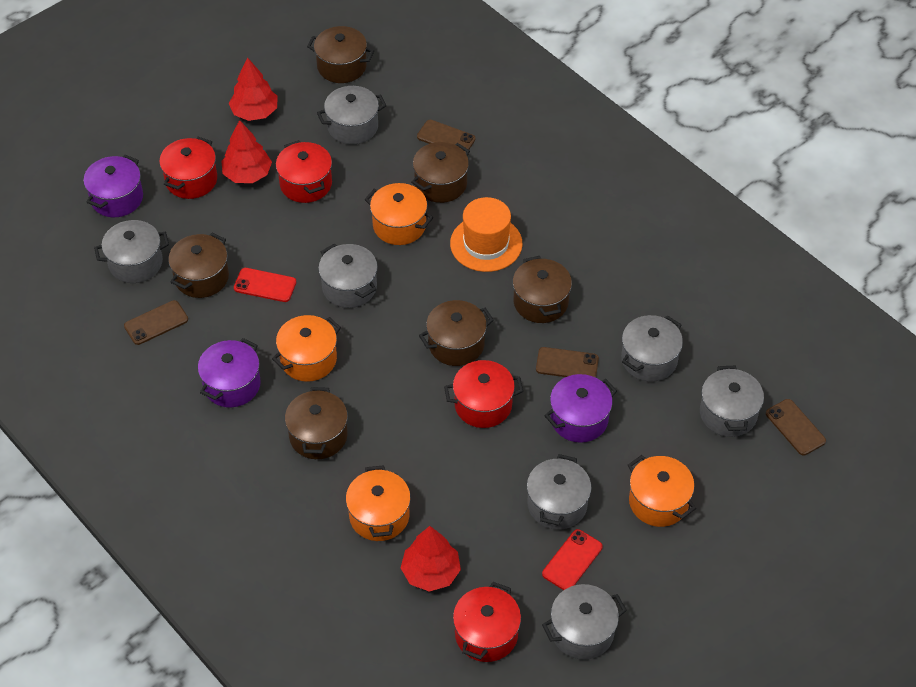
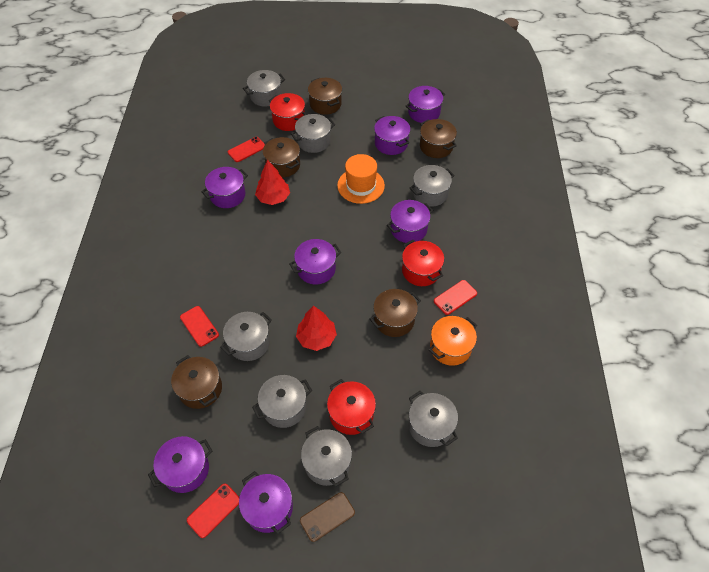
brown phone: [124,300,188,345] [417,120,475,153] [536,347,599,378] [766,399,826,456] = 4 -> [300,492,355,542] = 1
brown pot: [168,233,229,298] [285,387,348,459] [307,26,374,83] [411,142,470,203] [419,300,494,366] [513,256,572,323] = 6 -> [171,355,222,409] [263,137,300,177] [308,78,342,115] [370,289,421,337] [420,119,457,158] = 5
orange pot: [272,315,341,382] [346,465,411,541] [365,183,433,245] [628,455,696,527] = 4 -> [429,316,477,366] = 1
purple pot: [84,155,143,217] [198,338,261,407] [544,374,617,443] = 3 -> [148,436,212,493] [201,167,248,208] [239,471,293,534] [289,239,341,284] [374,116,410,155] [387,200,433,243] [406,86,445,123] = 7
red phone: [234,268,296,302] [542,529,603,590] = 2 -> [180,306,219,347] [187,484,239,538] [228,137,265,162] [434,280,477,315] = 4
red pot: [159,137,217,199] [276,140,332,203] [444,360,523,428] [453,582,521,662] = 4 -> [269,93,307,131] [327,379,376,435] [402,240,444,286] = 3
red tree: [221,120,272,183] [229,57,277,121] [401,526,461,592] = 3 -> [255,160,290,205] [296,306,337,351] = 2

